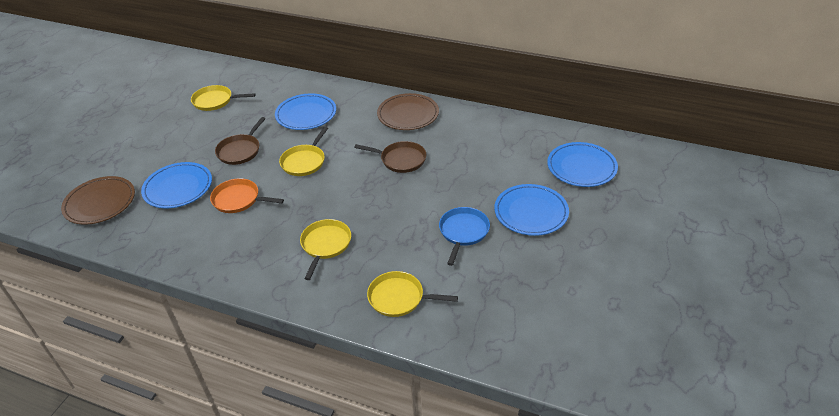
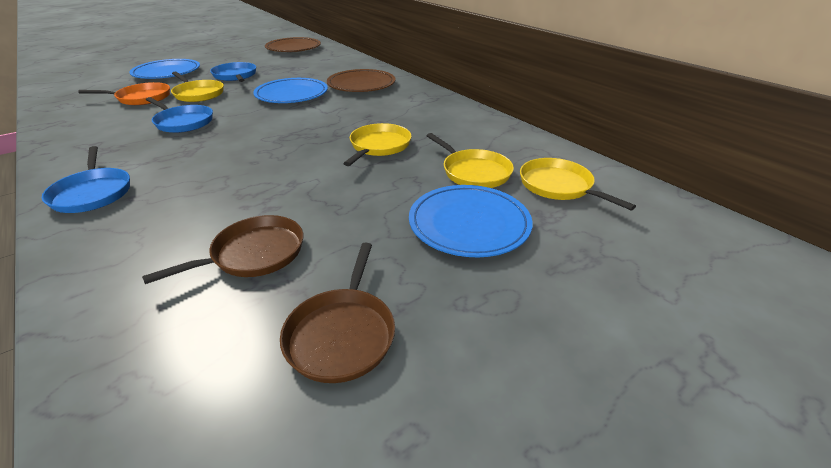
blue pan: [439,207,490,266] = 1 -> [42,146,130,213] [146,97,213,133] [210,62,256,82] = 3
blue plate: [141,162,212,208] [275,93,336,130] [494,184,569,236] [547,142,618,187] = 4 -> [129,59,200,79] [253,78,328,103] [409,185,533,257] = 3

